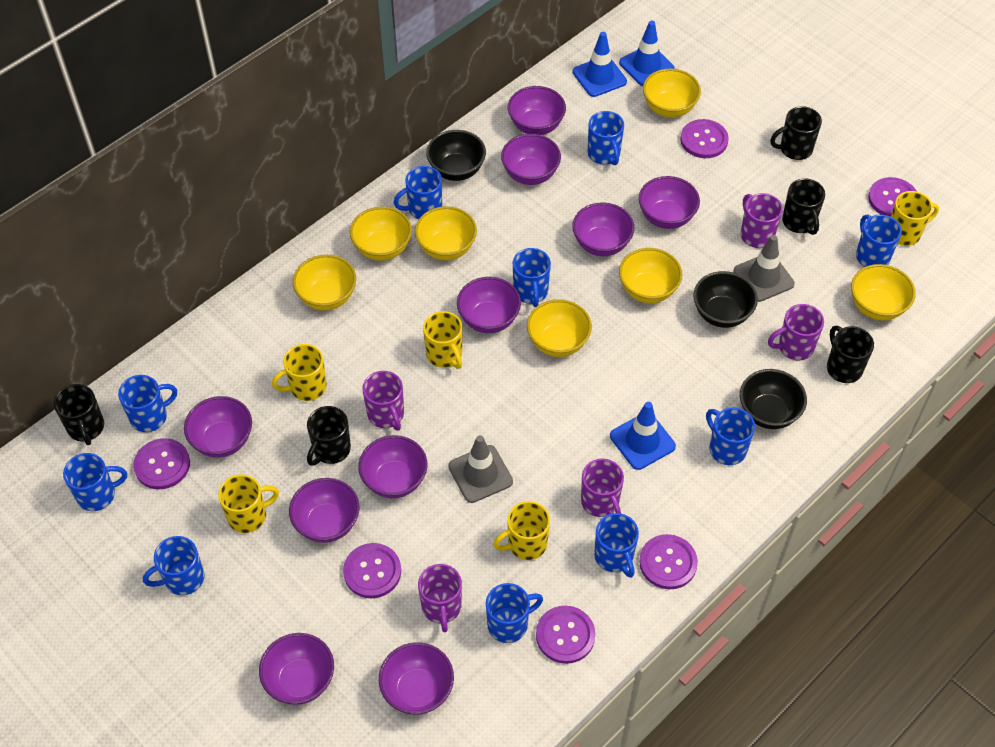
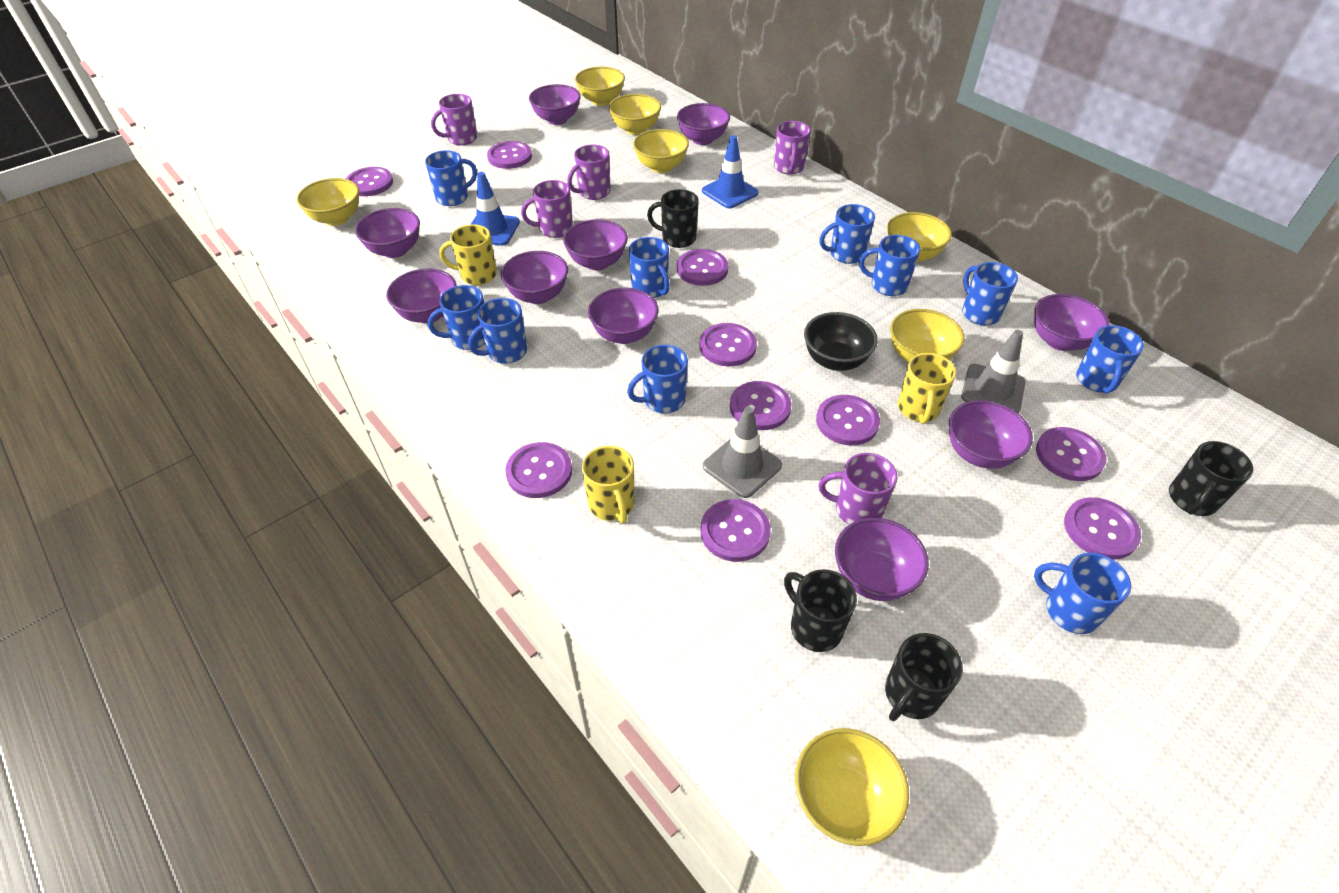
black bowl: [426,130,486,181] [693,271,758,328] [740,369,807,429] = 3 -> [804,312,878,371] = 1
black mug: [54,384,104,445] [307,406,351,466] [770,106,822,160] [782,179,825,235] [827,326,874,383] = 5 -> [647,189,699,248] [784,569,857,652] [885,633,963,721] [1169,441,1254,516] = 4
blue traffic cone: [573,32,627,97] [610,402,676,470] [619,21,675,86] = 3 -> [471,172,520,246] [702,135,758,209] = 2
purple button: [133,438,190,489] [343,543,401,598] [536,606,595,664] [639,534,698,589] [680,119,729,158] [868,177,916,217] = 6 -> [346,167,393,196] [487,141,532,169] [505,442,572,498] [677,249,728,286] [699,323,757,367] [700,499,771,562] [730,381,791,430] [816,395,880,446] [1036,427,1107,481] [1064,497,1141,560] = 10
yellow mug: [218,474,279,533] [272,344,327,401] [423,311,462,369] [493,501,550,560] [891,191,939,246] = 5 -> [439,224,497,285] [582,446,634,524] [898,353,956,424] = 3

